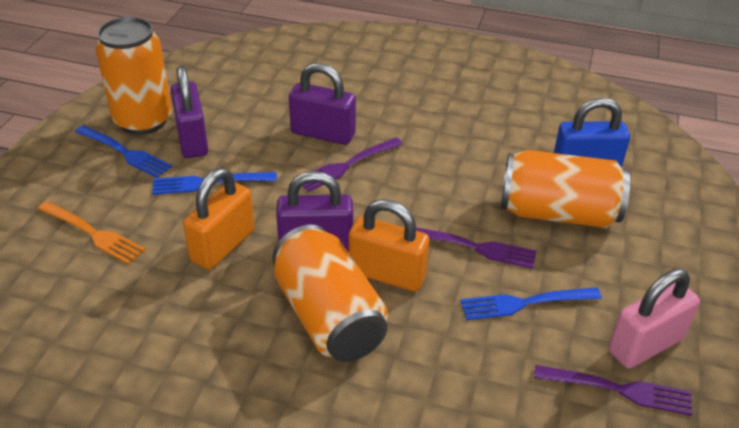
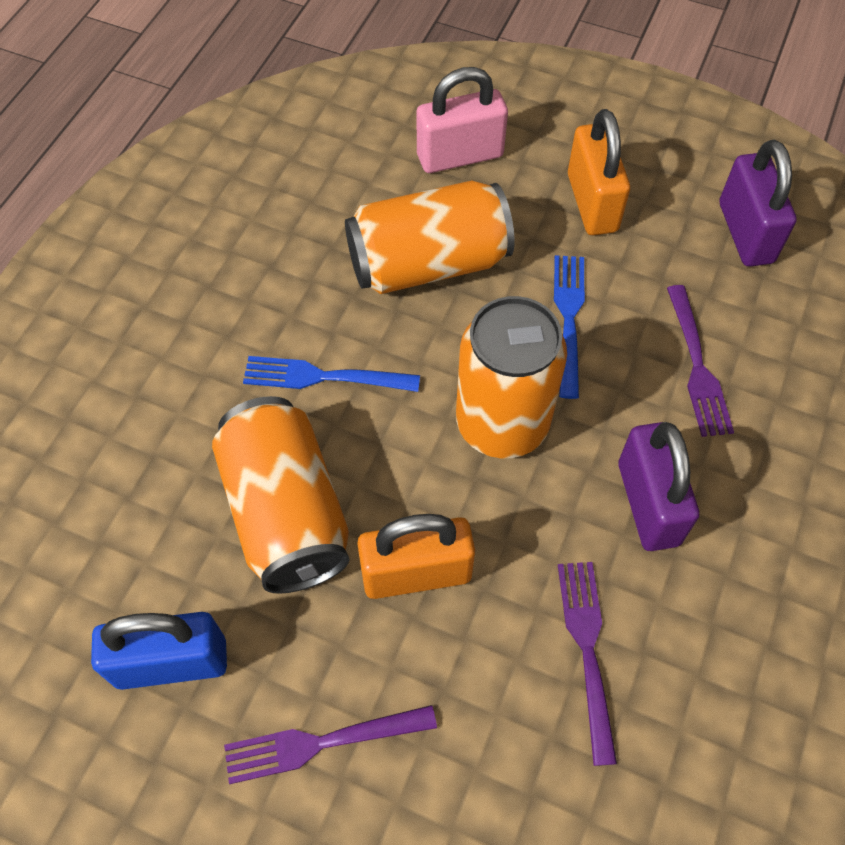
blue fork: [75,125,172,178] [152,172,277,195] [460,287,602,320] = 3 -> [243,356,420,392] [554,255,585,399] = 2
orange fork: [38,201,146,265] = 1 -> none = 0
purple padlock: [171,66,208,158] [276,171,353,252] [289,63,356,145] = 3 -> [618,422,699,551] [720,140,797,267] = 2

